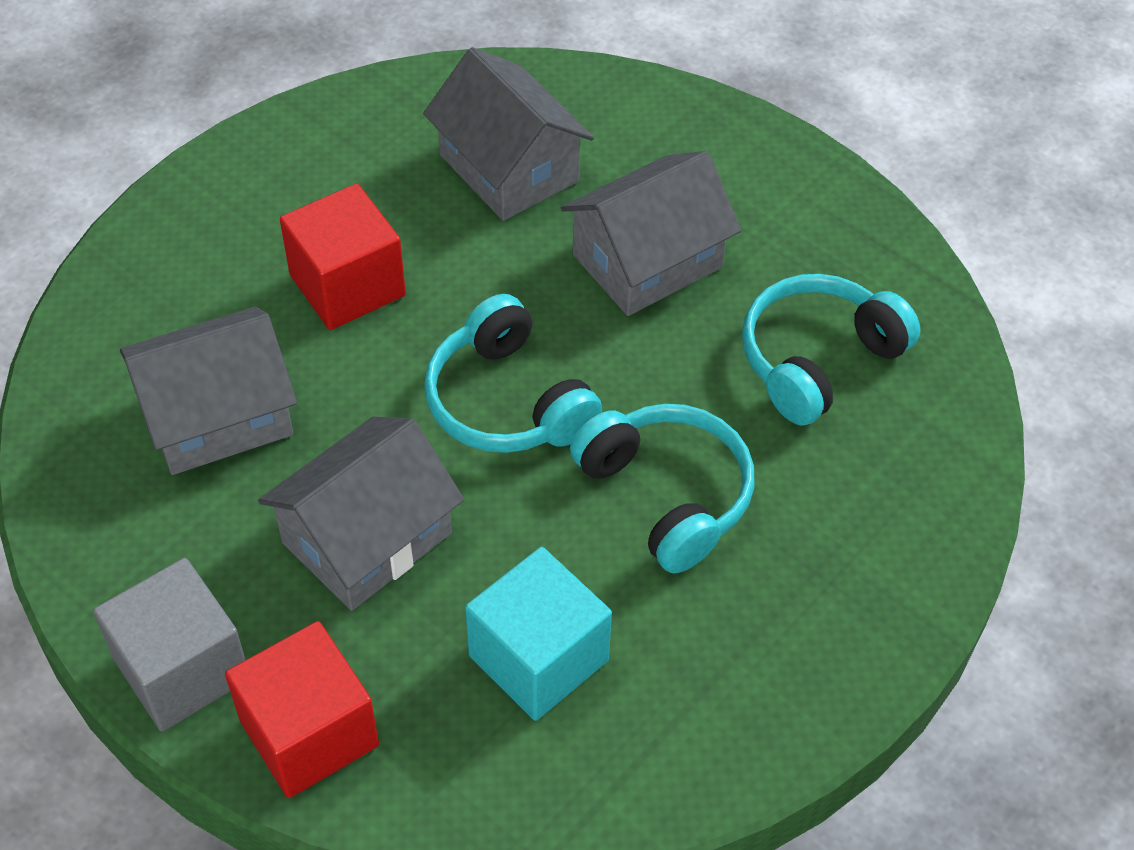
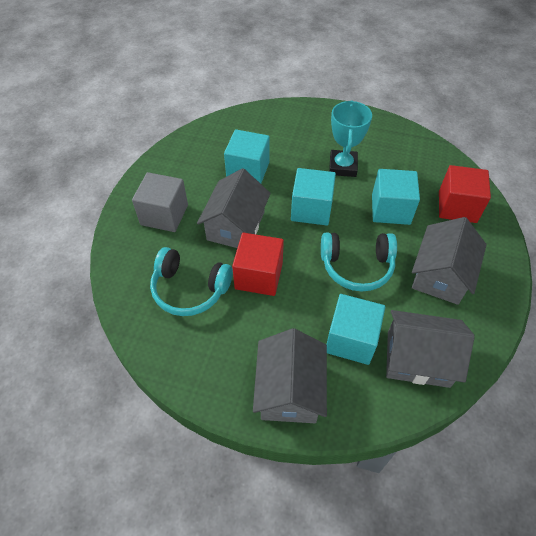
turquoise cube: [465,547,612,721] = 1 -> [224,129,270,184] [291,168,336,225] [326,294,385,365] [372,169,420,225] = 4
turquoise headphones: [424,294,602,453] [570,404,754,574] [742,274,921,426] = 3 -> [150,247,233,316] [321,233,397,291] = 2
turquoise trophy: none = 0 -> [329,100,372,177] = 1

